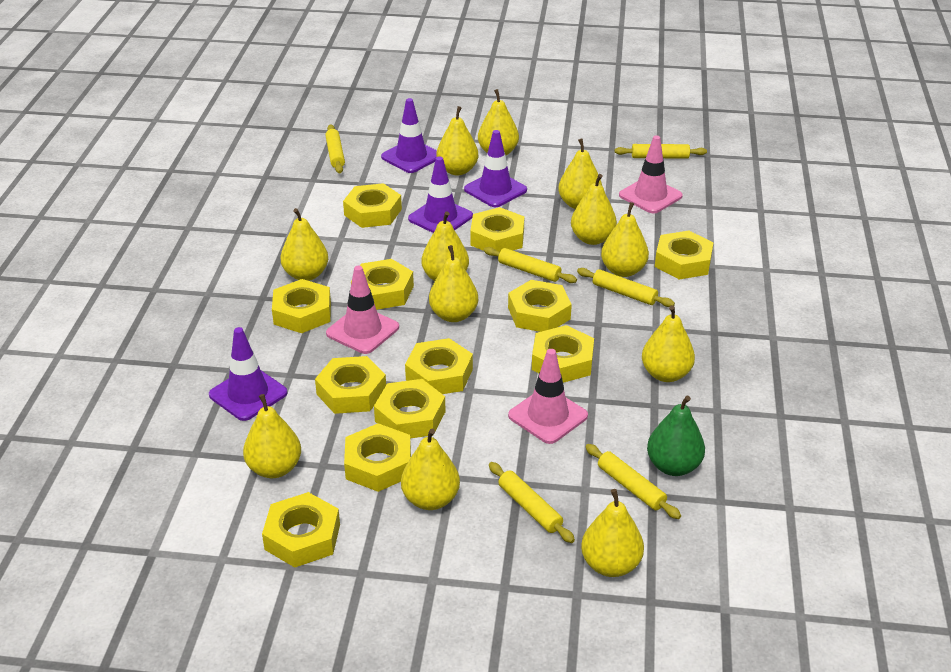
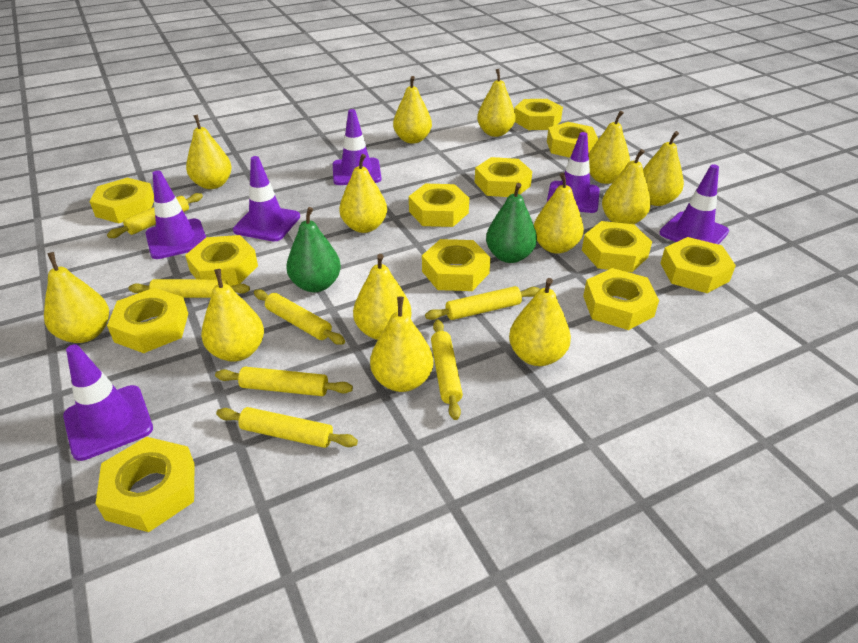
green pear: [647,396,705,476] = 1 -> [286,207,341,292] [486,183,537,263] = 2
pink traffic cone: [326,266,399,354] [508,349,588,444] [619,135,683,214] = 3 -> none = 0
purple traffic cone: [209,327,287,421] [381,98,437,173] [408,156,473,233] [464,130,527,207] = 4 -> [63,344,153,461] [145,171,206,259] [233,156,300,242] [333,109,381,185] [547,132,600,213] [659,164,729,244] = 6
yellow pear: [243,394,301,478] [281,208,328,281] [401,429,460,510] [421,211,469,281] [429,245,478,322] [436,106,478,175] [478,89,519,155] [558,139,602,209] [571,174,617,245] [581,489,644,577] [601,202,649,277] [642,305,695,382] = 12 -> [44,252,109,343] [186,115,232,189] [201,269,264,362] [339,154,387,233] [353,254,411,340] [370,296,433,392] [393,76,432,144] [477,69,516,137] [509,278,571,366] [534,172,584,254] [589,111,630,184] [602,149,651,224] [643,131,684,206] = 13
yellow rolling pin: [325,124,345,174] [484,247,577,283] [489,462,575,543] [577,268,675,307] [585,444,681,519] [615,144,707,159] = 6 -> [107,193,203,238] [128,279,250,298] [215,367,353,396] [216,407,358,448] [254,289,345,345] [425,286,540,320] [431,320,463,420] = 7

